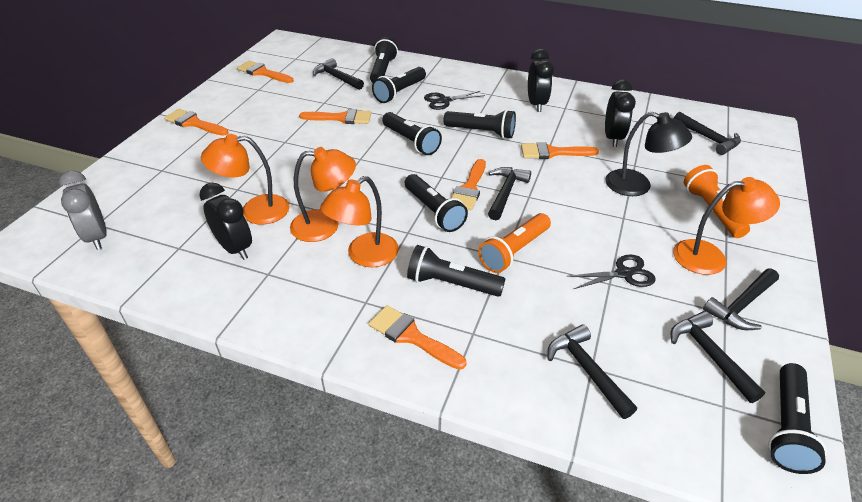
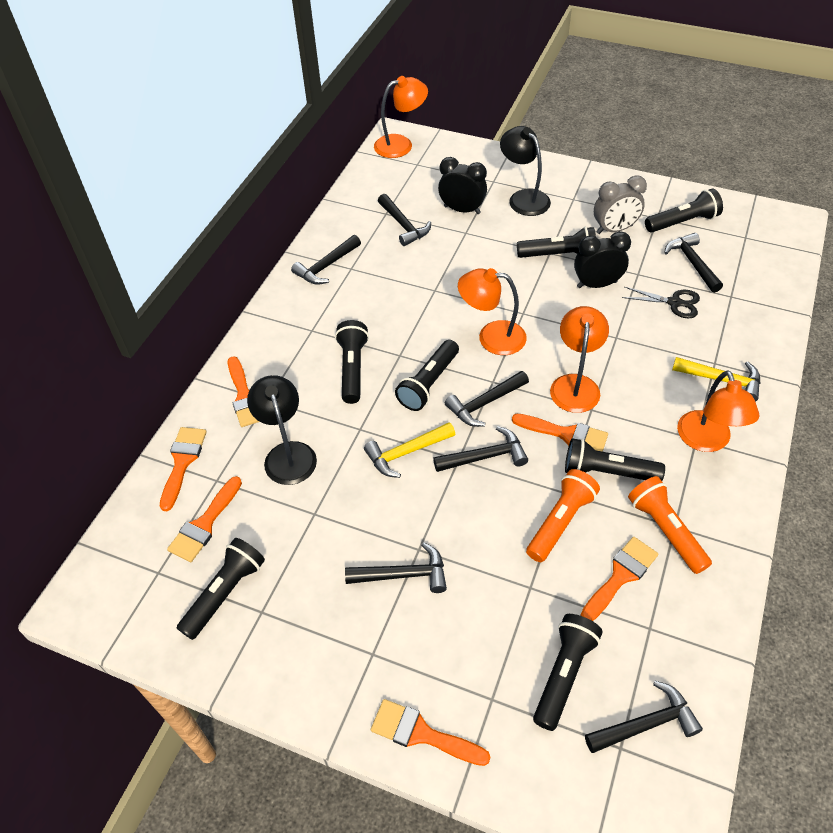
black clock: [199,183,252,260] [528,49,554,112] [605,79,636,147] = 3 -> [438,157,487,214] [574,231,631,288] = 2
black hammer: [313,58,364,90] [488,167,531,220] [547,324,637,419] [671,311,765,403] [674,112,741,155] [703,269,779,330] = 6 -> [291,235,361,285] [345,543,447,593] [378,194,431,246] [433,426,528,472] [445,371,529,427] [585,681,703,753] [664,233,723,293] = 7
black lamp: [605,112,692,196] = 1 -> [247,375,317,485] [500,126,551,216] = 2
black scissors: [424,91,485,110] [567,254,656,289] = 2 -> [622,287,700,318] = 1
yellow hammer: none = 0 -> [364,422,455,478] [672,357,760,402] = 2

